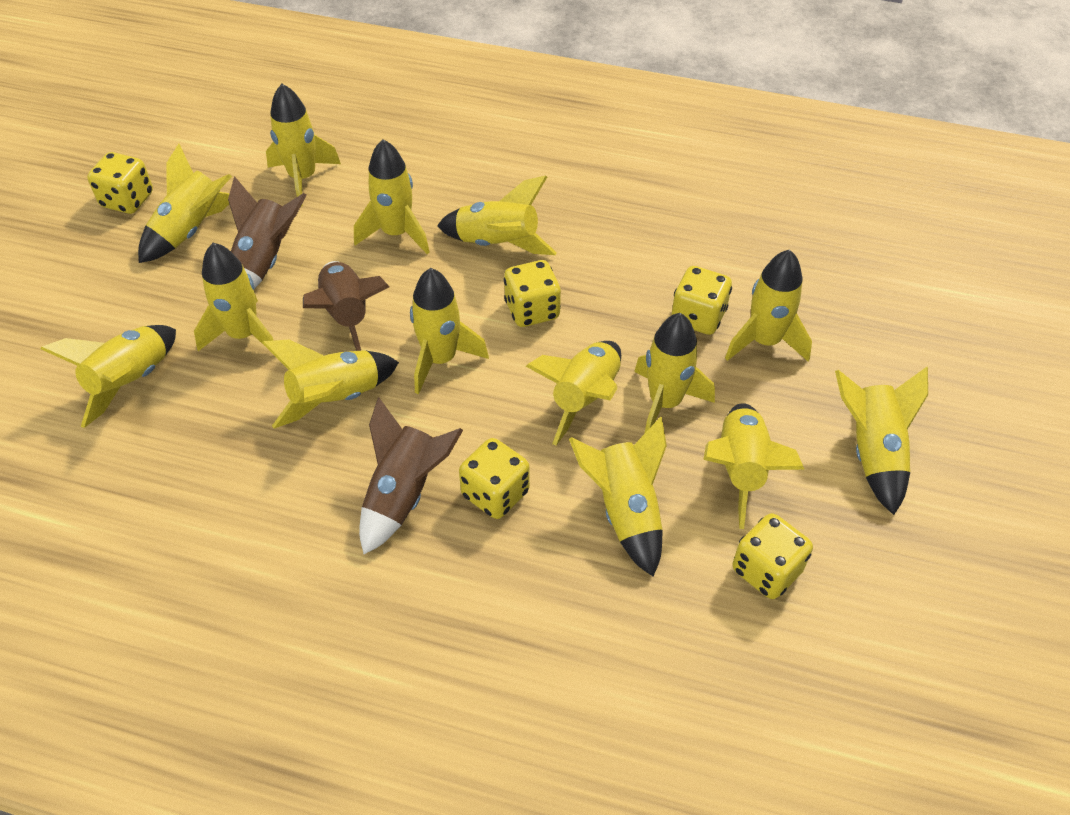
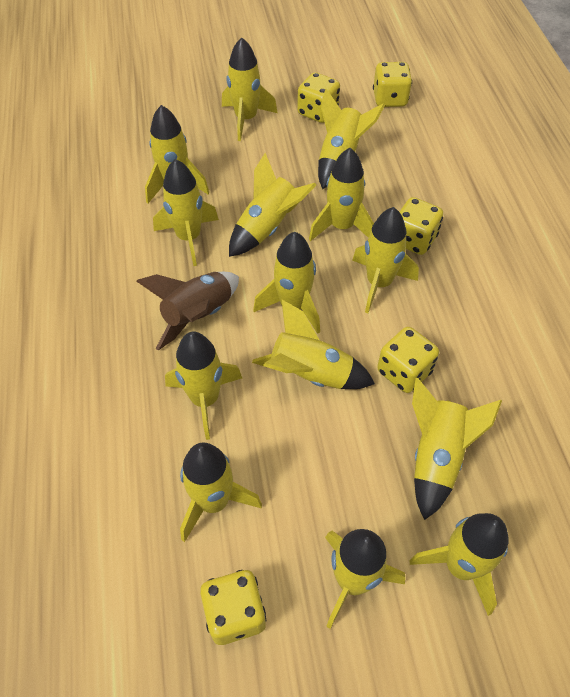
brown rocket: [228,176,306,290] [303,261,390,351] [359,397,463,554] = 3 -> [136,272,239,350] = 1

